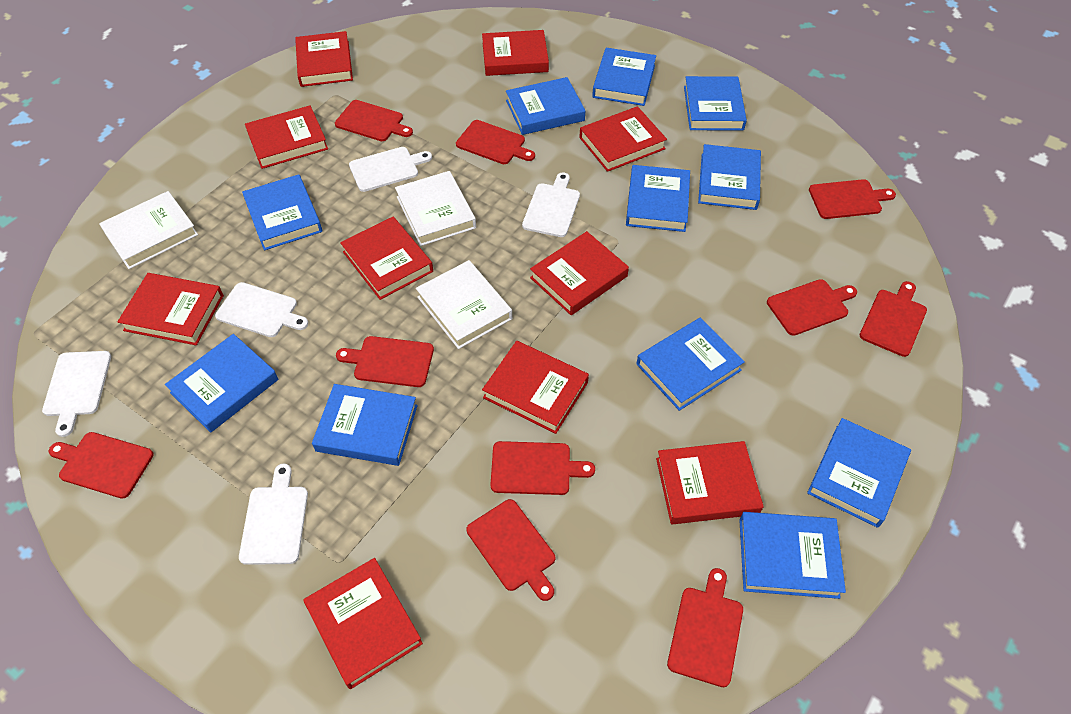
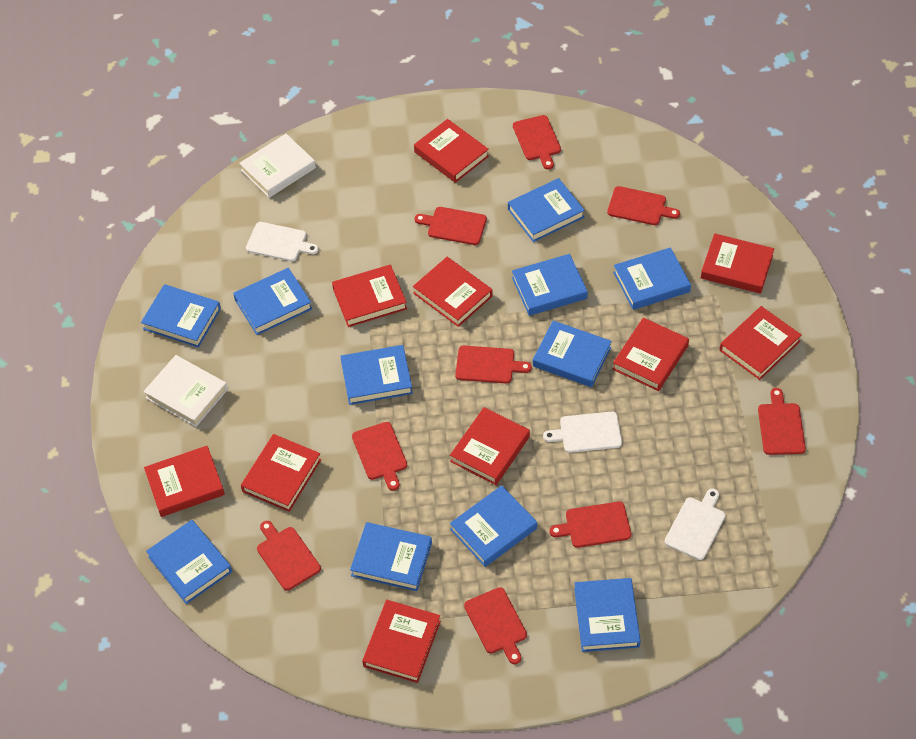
red cutting board: [49,432,154,499] [335,100,413,141] [336,336,434,387] [456,120,535,164] [467,499,555,601] [490,441,595,495] [667,568,743,687] [767,279,857,336] [809,179,896,219] [859,281,927,357] = 10 -> [257,521,321,591] [352,422,407,491] [415,207,487,245] [455,346,532,383] [464,587,527,664] [513,115,561,170] [549,502,631,548] [607,186,680,225] [758,388,806,455] = 9
white book: [99,191,198,269] [395,171,476,246] [416,260,512,349] = 3 -> [143,355,228,427] [239,134,316,198] = 2
white cutting board: [42,351,111,437] [215,282,308,337] [239,464,308,565] [349,147,432,192] [522,172,580,237] = 5 -> [246,222,319,261] [543,411,622,453] [664,489,725,560] = 3

